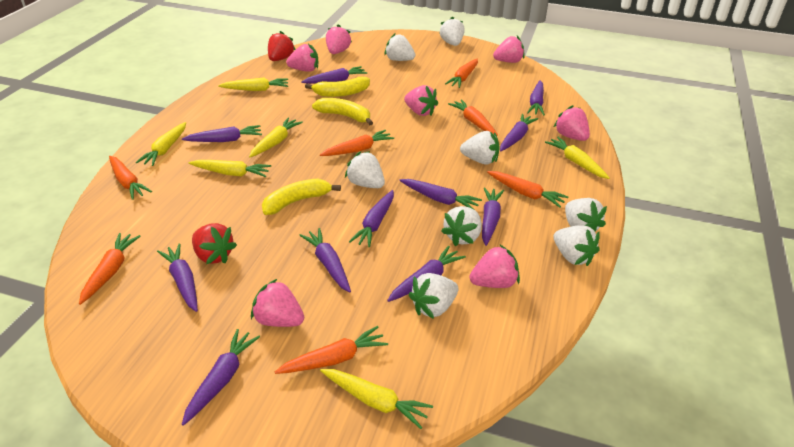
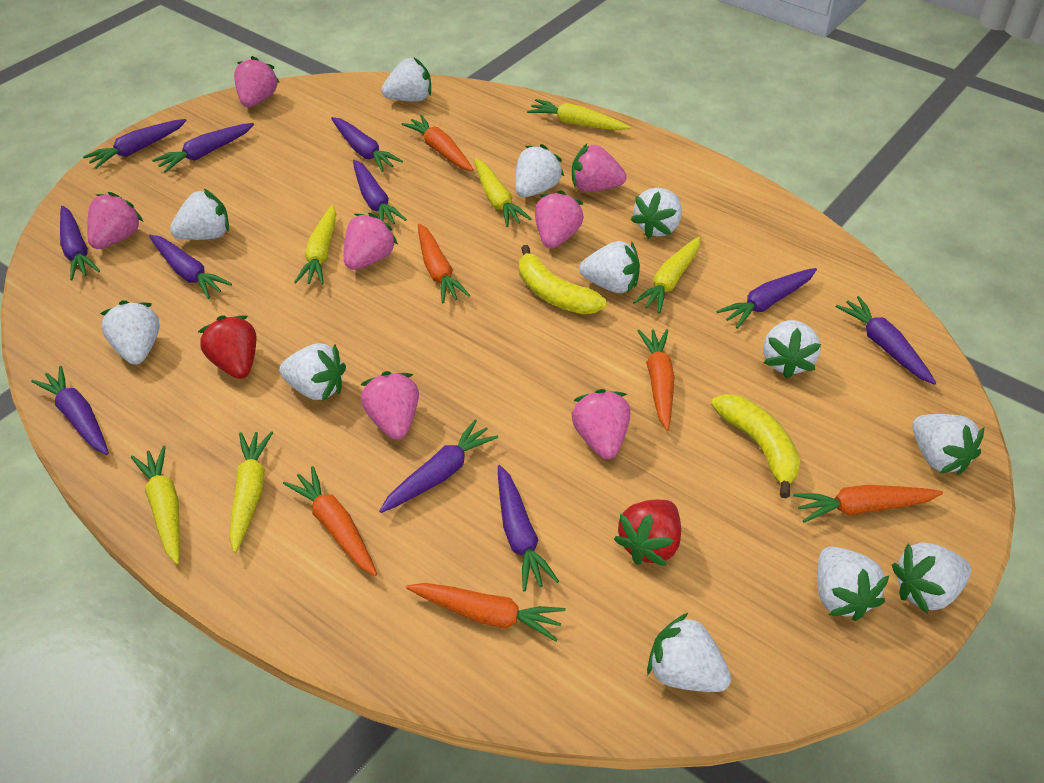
orange carrot: [79,233,140,305] [109,156,152,200] [275,326,388,374] [320,130,394,156] [445,59,478,88] [448,99,498,136] [487,171,568,208] = 7 -> [283,466,377,576] [401,115,474,171] [406,583,566,642] [418,223,470,303] [638,329,675,430] [793,485,943,523] = 6
white strawberry: [345,151,385,188] [384,34,416,61] [409,273,458,319] [439,17,464,46] [441,206,482,246] [460,131,500,165] [553,225,600,266] [565,198,607,232] = 8 -> [100,300,160,365] [170,189,229,240] [279,343,346,402] [382,58,431,101] [515,144,564,197] [579,241,640,293] [631,188,682,239] [647,613,731,692] [763,320,821,379] [817,547,890,621] [892,542,971,614] [912,414,984,475] = 12
yellow banana: [262,179,341,215] [305,77,370,97] [312,98,373,125] = 3 -> [519,245,607,314] [711,394,800,498] = 2

